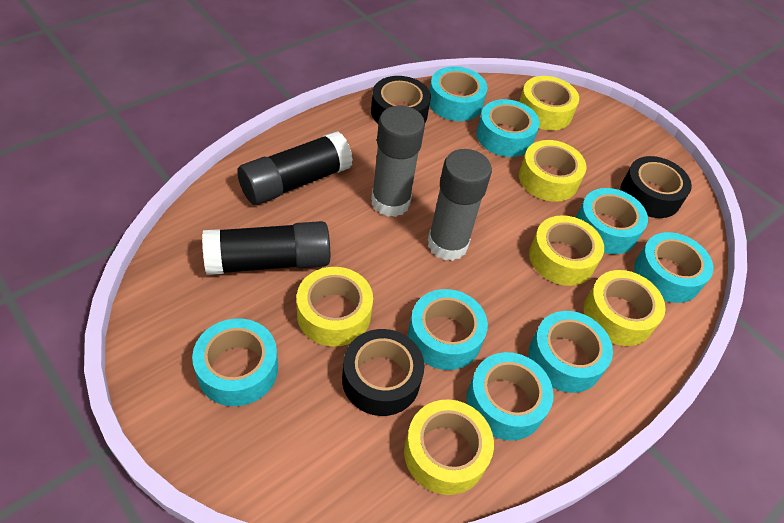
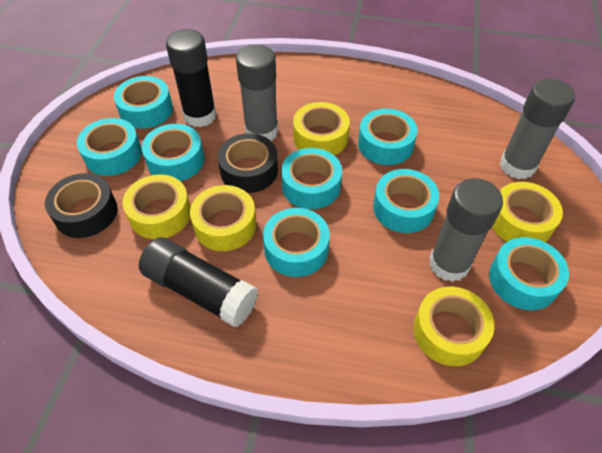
black tape: [342,329,425,416] [371,76,431,124] [620,156,692,218] = 3 -> [45,173,117,238] [218,133,278,193] = 2
grey glue stick: [371,106,425,217] [428,149,492,261] = 2 -> [236,45,278,141] [429,178,503,282] [500,78,575,179] = 3
yellow tape: [297,267,373,347] [404,399,494,495] [519,76,579,130] [519,140,586,202] [529,215,604,286] [584,270,666,346] = 6 -> [123,174,191,239] [190,185,256,251] [293,102,350,155] [414,287,494,366] [492,182,563,242] = 5

